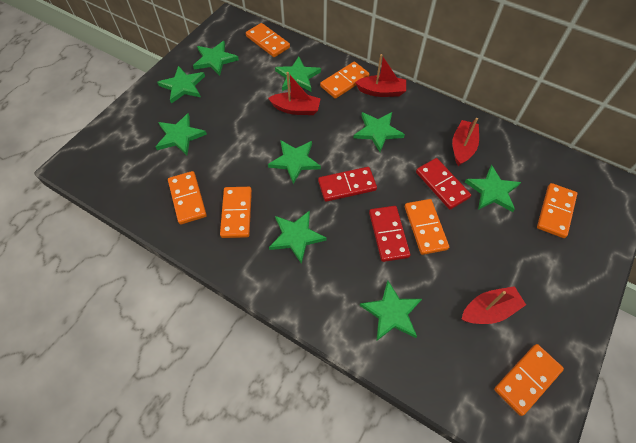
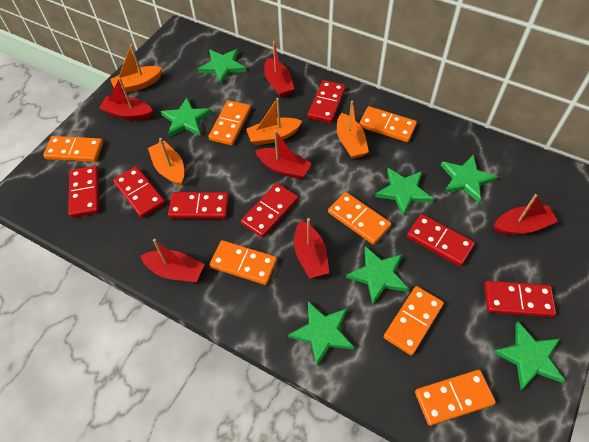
green star: [156,113,207,155] [157,66,205,104] [193,41,239,76] [268,140,321,184] [269,210,327,264] [275,57,321,91] [354,112,405,152] [360,281,422,341] [465,165,521,212] = 9 -> [160,98,212,137] [198,49,247,84] [288,301,355,366] [346,246,409,305] [375,168,434,216] [441,154,498,203] [493,322,565,390] = 7
orange boat: none = 0 -> [110,45,162,93] [148,138,184,186] [246,98,302,146] [337,101,369,159] = 4
red boat: [268,72,321,115] [355,54,406,97] [452,118,479,166] [462,286,526,324] = 4 -> [99,78,153,121] [140,239,205,283] [255,130,312,179] [264,41,294,97] [294,218,329,278] [494,194,558,235] = 6
red domino: [318,167,377,202] [369,206,410,262] [416,158,471,209] = 3 -> [69,166,99,218] [113,166,165,218] [168,192,229,219] [241,183,298,238] [308,80,346,123] [407,214,475,266] [484,281,556,317] = 7

